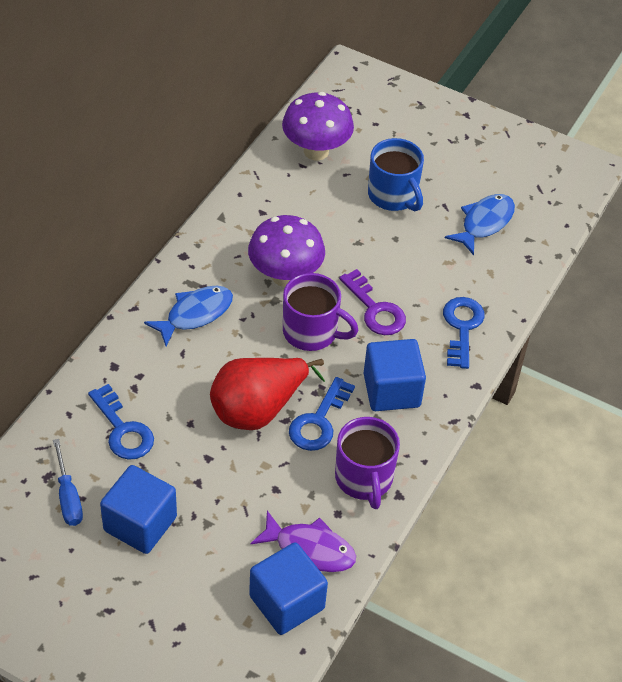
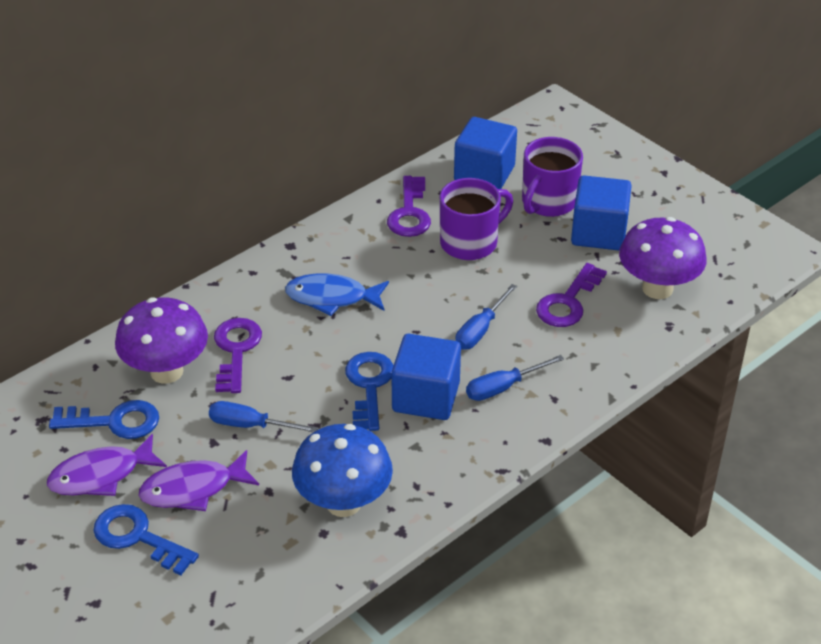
blue fish: [144,286,233,346] [445,194,515,255] = 2 -> [285,273,389,316] = 1
blue mug: [368,138,424,211] = 1 -> none = 0
blue mushroom: none = 0 -> [292,424,393,517] = 1
blue screwdriver: [53,439,83,526] = 1 -> [209,401,318,432] [455,284,517,350] [466,355,564,401] = 3
purple fish: [250,511,356,572] = 1 -> [47,434,167,496] [139,450,259,511] = 2
purple key: [339,269,406,335] = 1 -> [214,318,262,393] [387,176,431,237] [536,263,607,327] = 3
red pear: [210,358,325,430] = 1 -> none = 0

